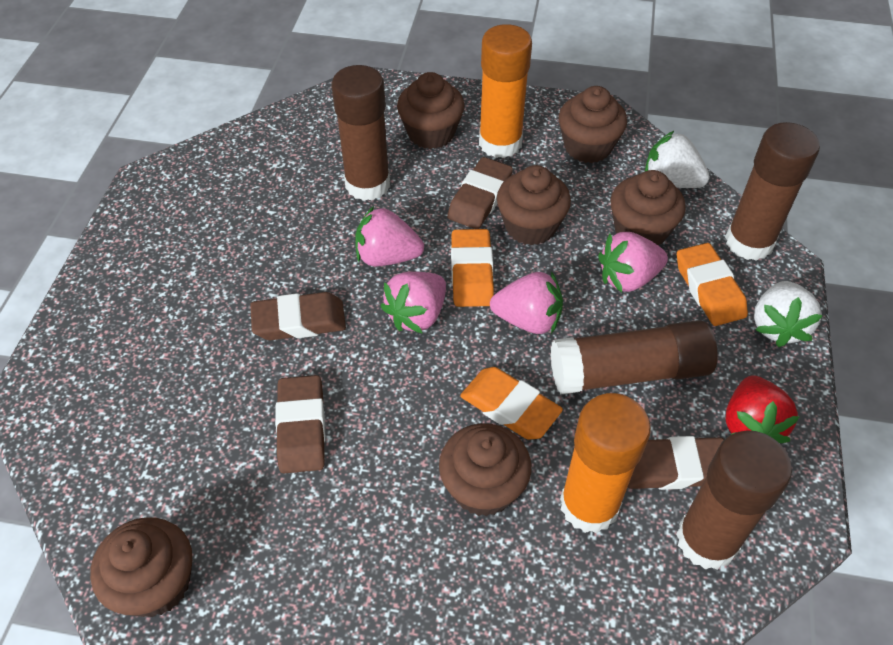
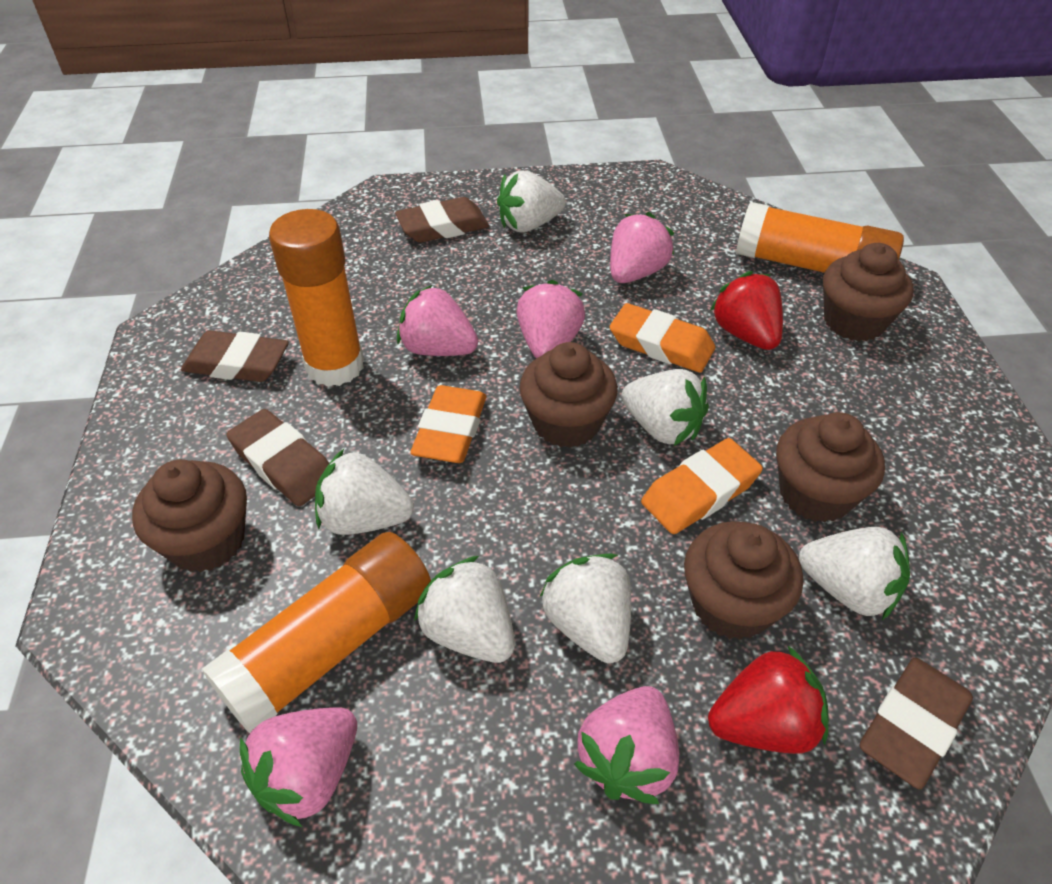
brown cupcake: [90,517,192,617] [397,72,465,149] [439,423,531,517] [497,165,571,245] [558,86,627,163] [610,170,686,246] = 6 -> [132,459,247,572] [519,342,618,448] [684,521,803,640] [776,412,885,523] [823,243,914,341] = 5
brown glue stick: [331,65,390,201] [550,320,718,395] [676,430,792,570] [725,122,820,261] = 4 -> none = 0
orange glue stick: [479,24,532,158] [560,393,651,533] = 2 -> [202,532,431,733] [269,209,364,387] [736,202,904,273] = 3
pink strawberry: [356,206,424,266] [381,271,446,334] [490,271,563,334] [598,232,668,292] = 4 -> [240,708,357,827] [397,285,478,356] [516,280,585,359] [574,686,679,804] [610,212,674,283] = 5
red strawberry: [725,375,800,443] = 1 -> [708,645,829,754] [710,271,783,350] = 2
white strawberry: [645,131,710,188] [754,281,823,347] = 2 -> [315,449,414,535] [414,556,515,663] [497,170,566,233] [539,554,631,663] [622,369,709,446] [799,527,910,620] = 6

